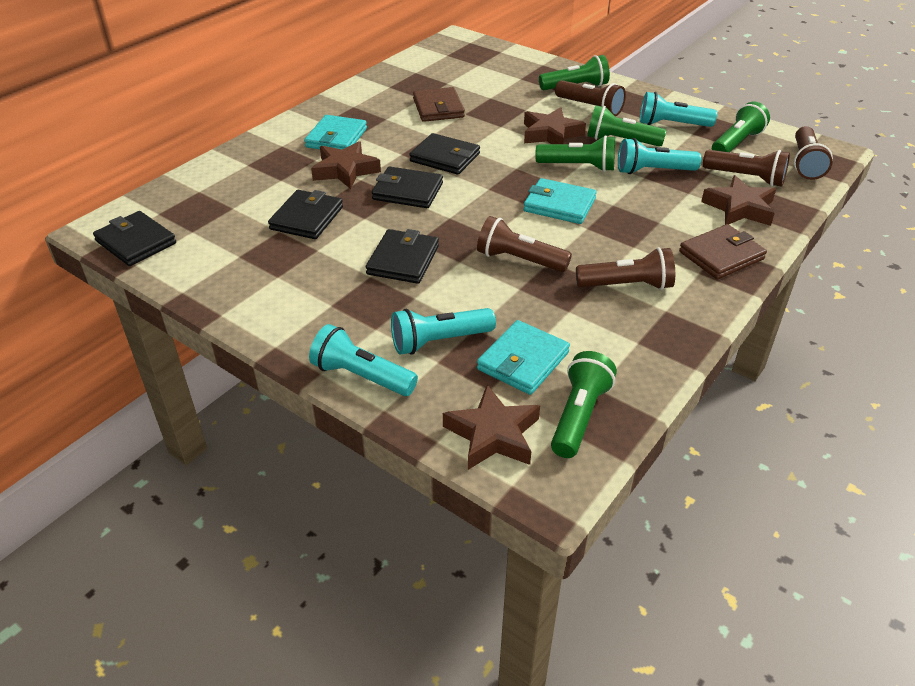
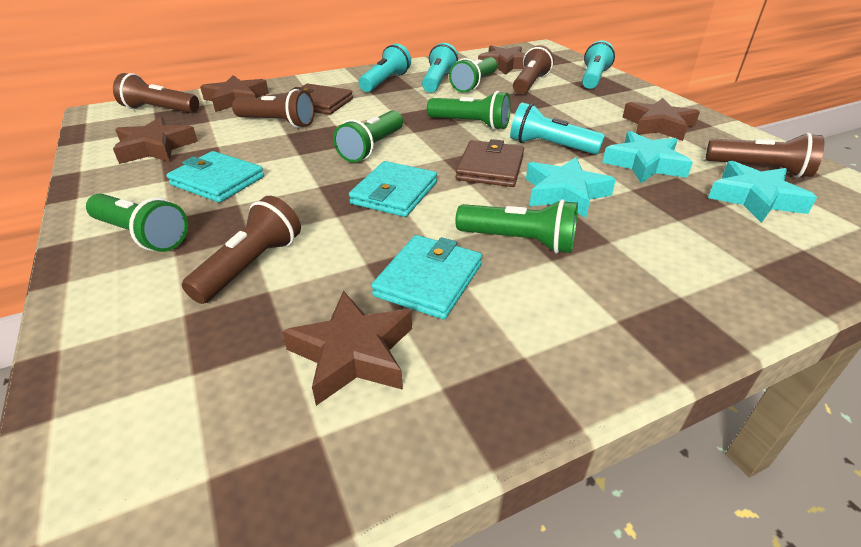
black wallet: [93,211,176,266] [268,190,343,239] [366,229,439,284] [372,167,443,208] [409,133,480,175] = 5 -> none = 0
brown star: [311,141,381,189] [443,385,540,470] [524,107,586,144] [701,175,776,226] = 4 -> [113,117,198,164] [200,75,269,112] [282,291,412,406] [478,45,526,75] [623,98,700,141] = 5
turquoise star: none = 0 -> [526,157,616,218] [602,131,693,183] [708,161,817,223] = 3

